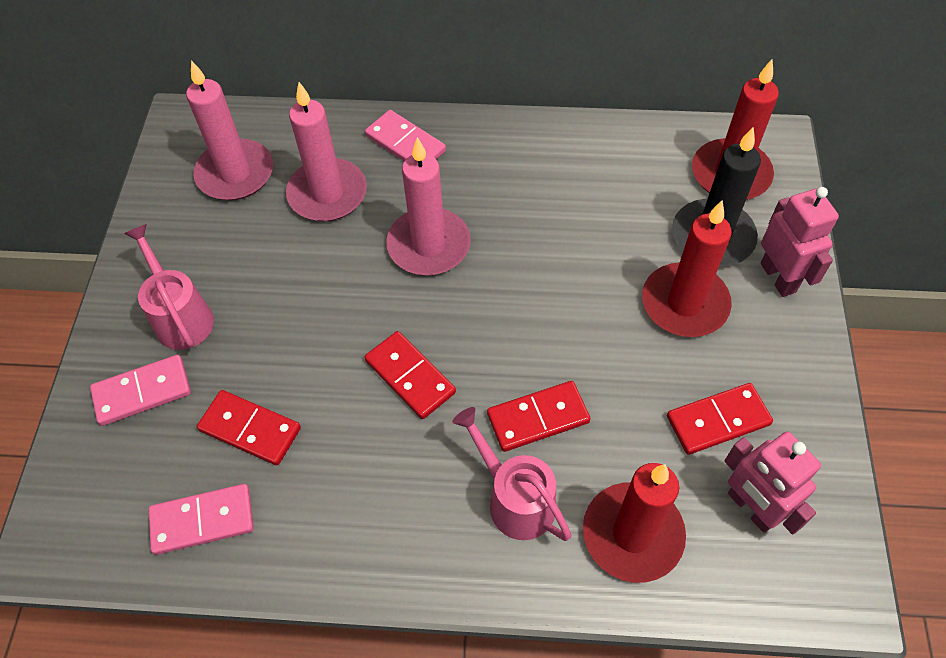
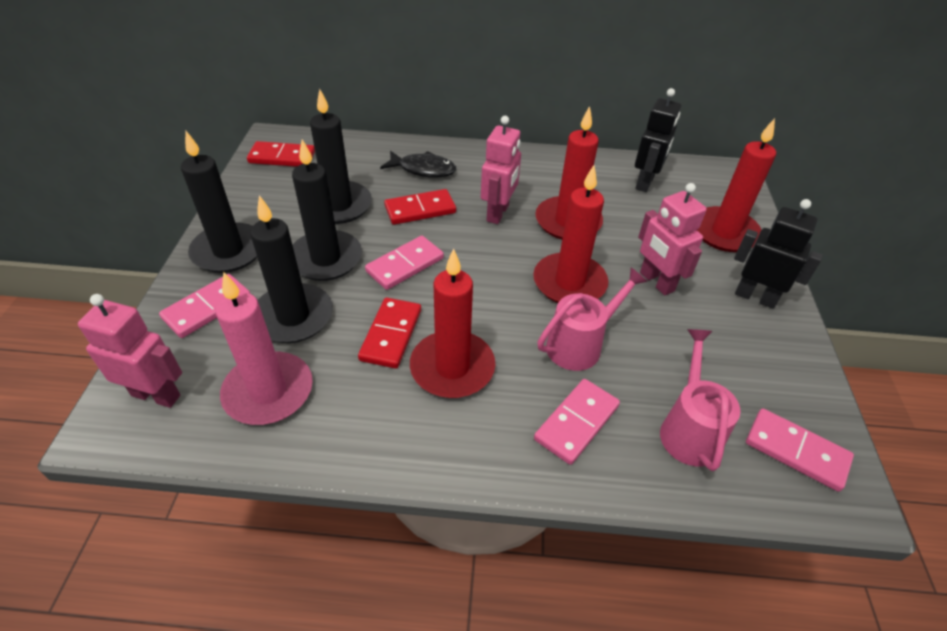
black candle: [672,127,761,267] = 1 -> [181,131,257,273] [250,195,333,343] [292,139,362,281] [310,89,372,224] = 4
black fish: none = 0 -> [380,151,456,177] = 1
black robot: none = 0 -> [635,88,681,192] [734,199,823,309] = 2
pink candle: [186,60,273,200] [286,82,367,221] [386,137,471,275] = 3 -> [215,272,313,425] = 1
pink domino: [90,355,191,426] [148,484,254,555] [365,110,446,161] = 3 -> [159,274,250,338] [365,236,444,290] [534,379,620,465] [746,408,854,492] = 4
pink robot: [724,431,821,535] [761,187,839,297] = 2 -> [78,294,182,408] [481,116,521,224] [638,183,707,295] = 3
red candle: [583,463,686,583] [642,201,732,337] [692,59,779,200] = 3 -> [410,248,495,398] [533,165,608,303] [535,106,603,239] [697,118,776,252] = 4
red domino: [197,390,301,465] [365,331,456,419] [487,381,590,452] [667,383,773,455] = 4 -> [247,141,315,167] [358,298,421,369] [384,189,456,225] = 3

